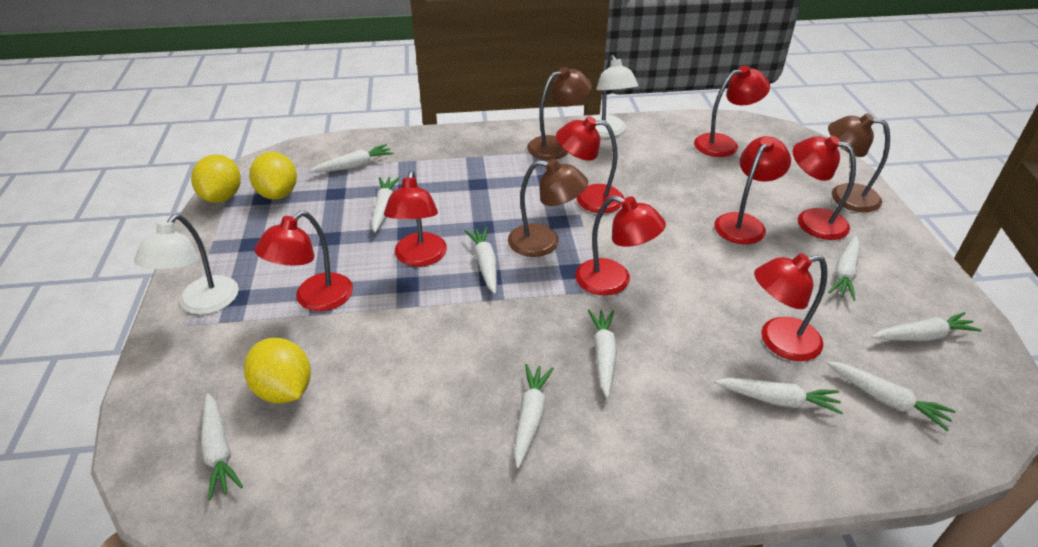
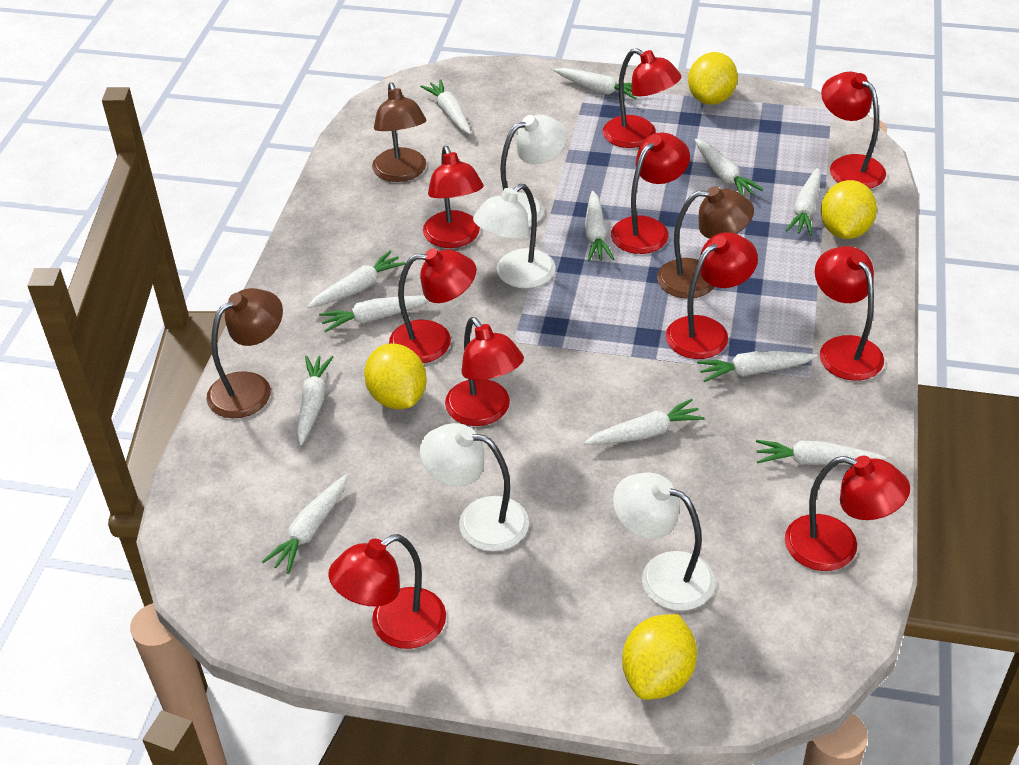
red lamp: [254,211,353,311] [384,171,447,267] [556,116,624,213] [575,195,666,296] [694,65,770,157] [714,136,791,244] [754,253,828,361] [793,135,856,240] = 8 -> [328,534,446,649] [389,248,476,363] [423,146,484,248] [445,317,524,426] [603,48,681,148] [611,132,690,254] [666,232,758,359] [785,456,910,571] [815,246,884,381] [821,71,886,189] = 10
white carrot: [201,393,243,500] [309,144,394,173] [372,177,400,233] [465,227,497,294] [514,364,554,468] [588,310,617,398] [714,378,843,414] [826,361,956,431] [828,236,860,301] [871,312,982,341] = 10 -> [262,474,348,574] [297,356,333,445] [307,251,406,308] [319,295,428,332] [420,80,471,134] [553,68,637,100] [584,399,705,445] [585,191,614,261] [694,138,763,196] [697,351,817,382] [756,440,886,465] [786,168,821,236] = 12
white lamp: [134,214,239,315] [592,55,638,137] = 2 -> [420,423,529,551] [473,184,556,288] [500,115,567,227] [613,472,715,611] = 4
yellow lemon: [191,154,241,203] [244,338,311,404] [249,152,297,200] = 3 -> [364,343,426,409] [622,614,697,700] [688,52,738,105] [821,180,877,239] = 4

